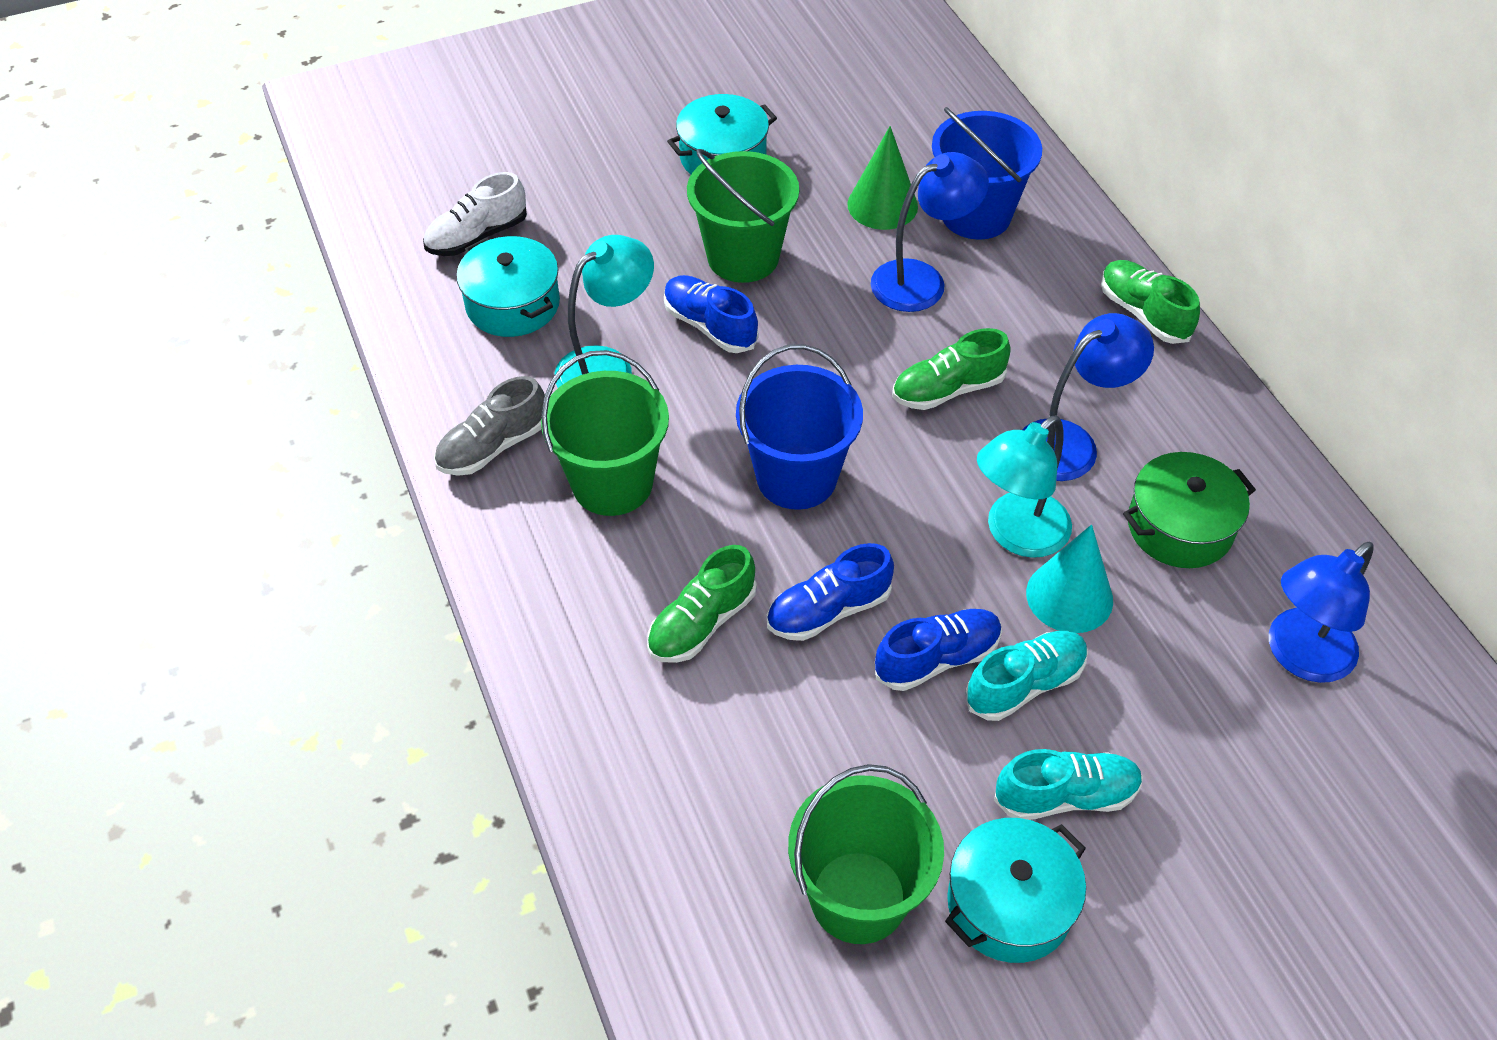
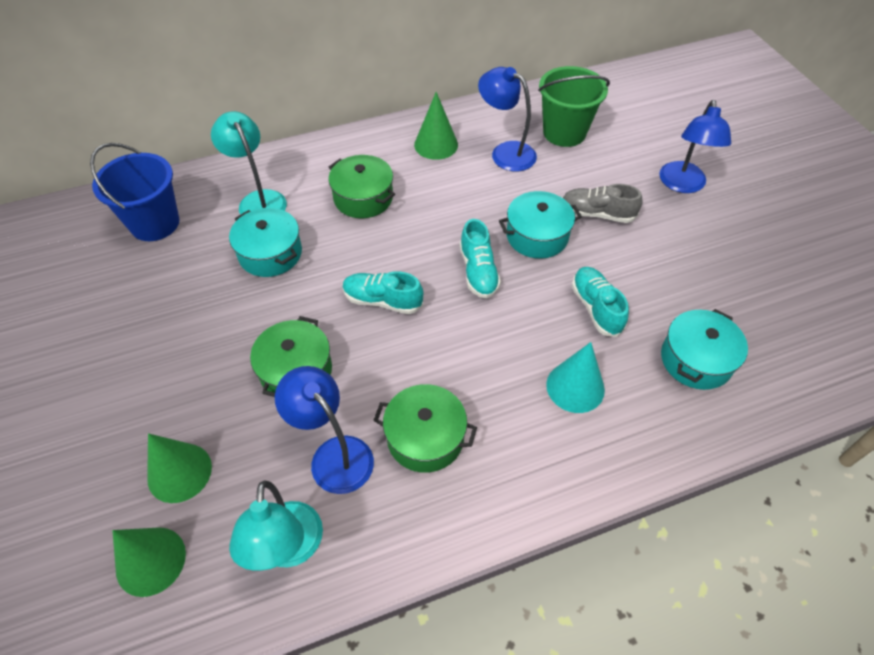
blue bucket: [736,344,863,510] [932,107,1042,240] = 2 -> [90,143,179,241] = 1
blue shoe: [664,275,759,353] [767,543,894,641] [875,609,1002,691] = 3 -> none = 0
green bucket: [541,350,669,516] [687,149,799,283] [788,764,944,944] = 3 -> [538,66,610,147] = 1
green cone: [847,126,918,230] = 1 -> [112,527,186,597] [147,433,212,503] [414,92,458,160] = 3
green pot: [1123,452,1256,568] = 1 -> [250,316,332,397] [328,155,395,218] [373,384,477,473] = 3
green shoe: [647,545,757,663] [893,328,1011,410] [1101,260,1200,344] = 3 -> none = 0
turquoise shoe: [965,631,1088,721] [994,749,1143,820] = 2 -> [343,271,423,314] [460,219,501,299] [572,267,629,337] = 3
white shoe: [423,172,527,256] = 1 -> none = 0

